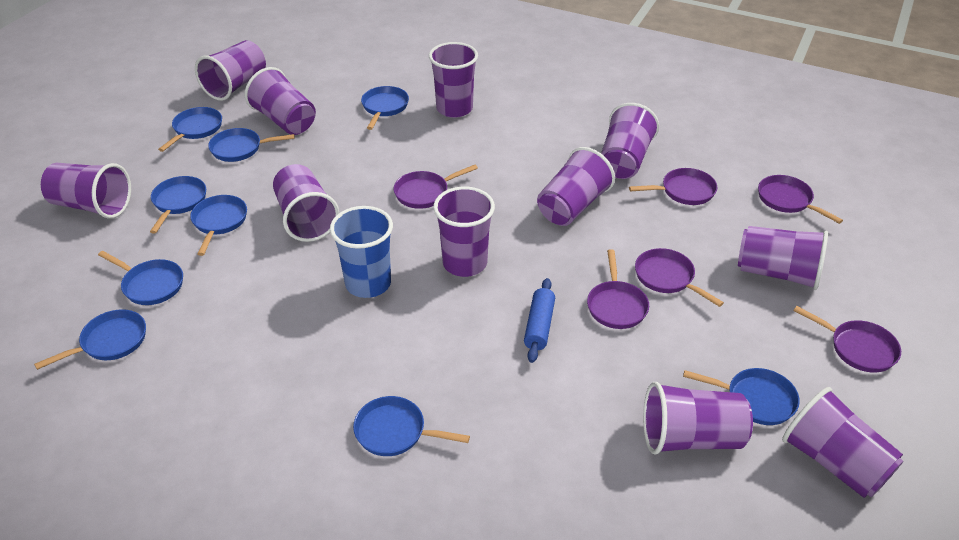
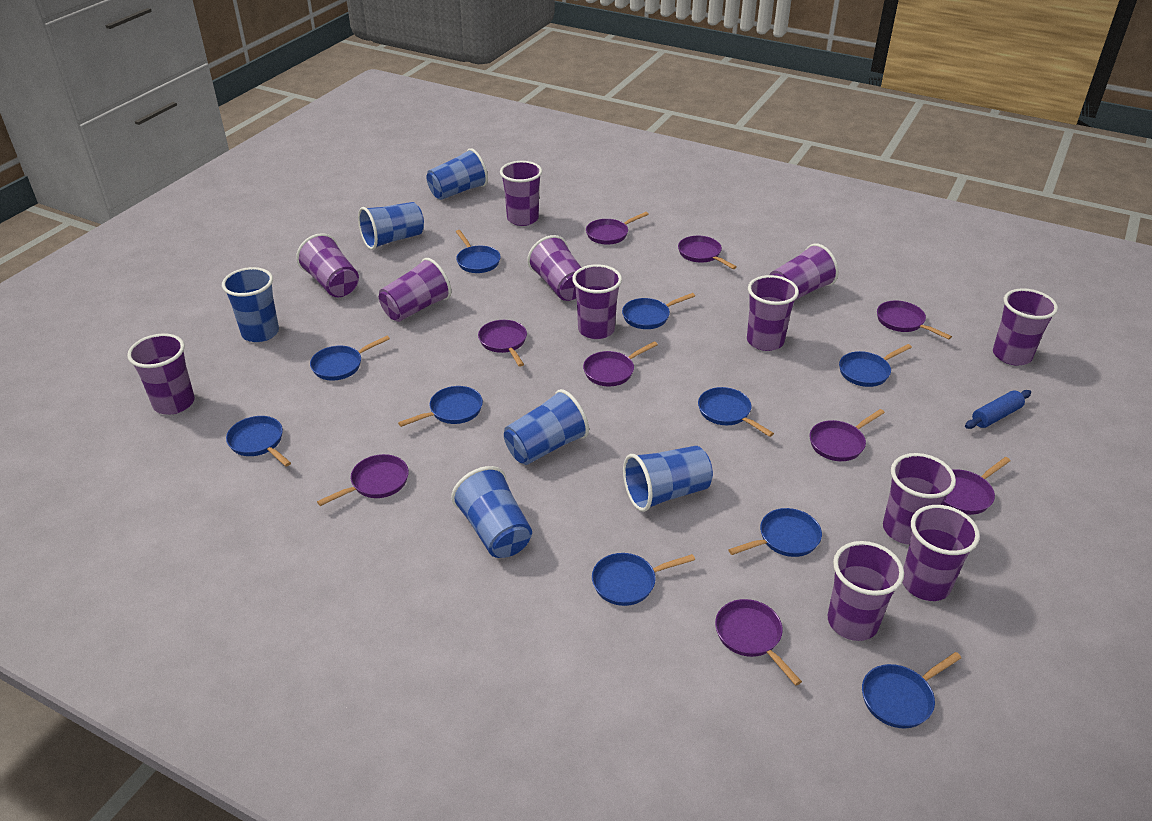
blue cup: [330,206,393,298] = 1 -> [222,267,279,342] [358,202,424,250] [426,148,488,200] [451,466,532,558] [504,389,589,465] [623,446,713,512] = 6
blue pan: [34,309,146,370] [98,251,183,305] [150,176,206,234] [158,107,222,152] [190,195,247,256] [208,128,295,162] [353,396,470,456] [361,86,409,130] [683,368,800,425] = 9 -> [226,416,291,467] [310,336,390,380] [398,386,483,427] [456,230,501,273] [592,553,695,606] [622,293,695,329] [698,387,774,437] [728,508,822,557] [839,344,912,387] [862,652,961,728] = 10
purple cup: [41,163,131,219] [195,40,266,101] [245,67,316,135] [273,164,339,242] [429,42,478,118] [433,187,495,277] [537,147,615,226] [601,103,659,179] [643,382,753,455] [738,226,828,290] [782,387,903,498] = 11 -> [127,333,195,415] [296,233,359,297] [379,258,451,322] [500,161,542,226] [527,235,582,301] [572,264,622,339] [747,275,799,351] [769,243,839,300] [828,541,904,641] [883,453,956,545] [902,505,980,601] [993,288,1058,366] = 12
purple pan: [394,165,478,209] [587,249,649,329] [629,168,717,205] [635,248,724,307] [758,175,843,224] [794,306,901,373] = 6 -> [317,454,409,506] [478,320,527,367] [583,341,658,386] [586,212,649,244] [678,236,737,269] [715,599,802,686] [810,409,885,461] [877,300,952,340] [943,457,1011,515] = 9

